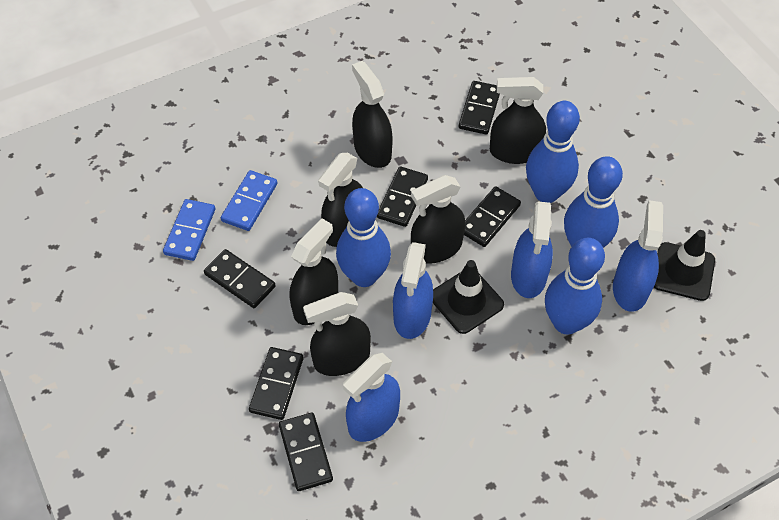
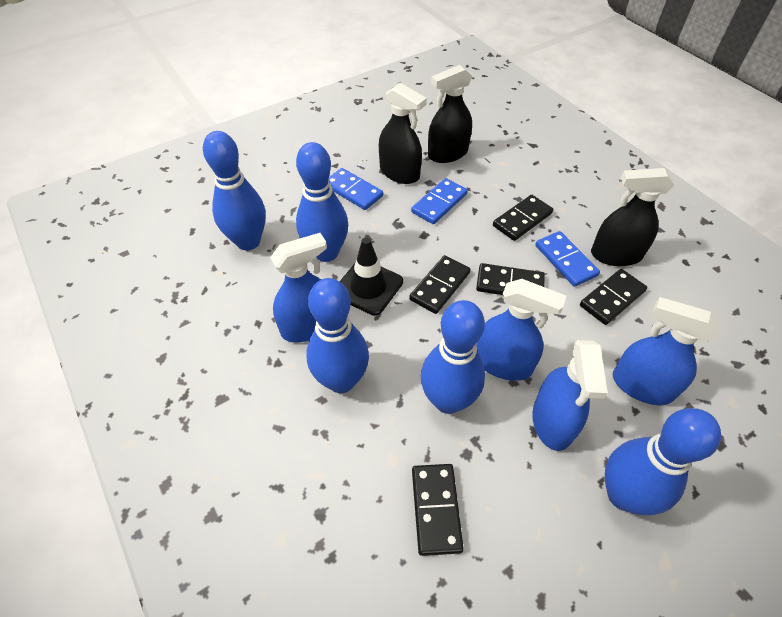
black domino: [204,249,276,308] [249,347,304,420] [279,413,333,491] [377,166,428,227] [459,81,500,135] [464,186,521,247] = 6 -> [409,255,470,314] [412,464,464,556] [476,263,545,295] [493,195,553,241] [580,269,647,325] = 5
black spray bottle: [289,218,338,325] [303,292,371,376] [318,153,363,247] [352,61,393,168] [411,175,465,264] [490,77,546,164] = 6 -> [379,83,427,184] [428,65,472,163] [591,168,675,266] = 3
black traffic cone: [433,260,504,334] [654,230,715,301] = 2 -> [340,237,403,316] = 1
blue bowling pin: [336,188,391,287] [526,101,580,203] [545,238,605,334] [564,156,623,248] = 4 -> [203,131,266,250] [296,142,348,262] [306,278,369,393] [421,300,485,414] [605,408,721,516] = 5
blue domino: [163,199,215,261] [221,170,277,231] = 2 -> [329,168,383,210] [411,178,468,224] [535,231,600,287] = 3

